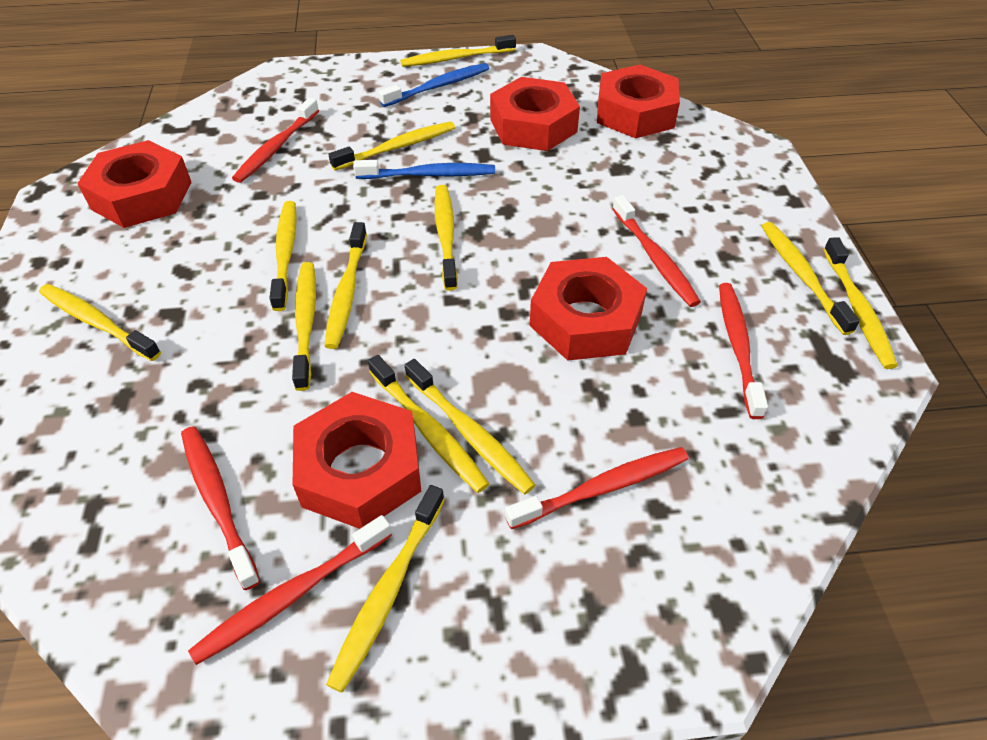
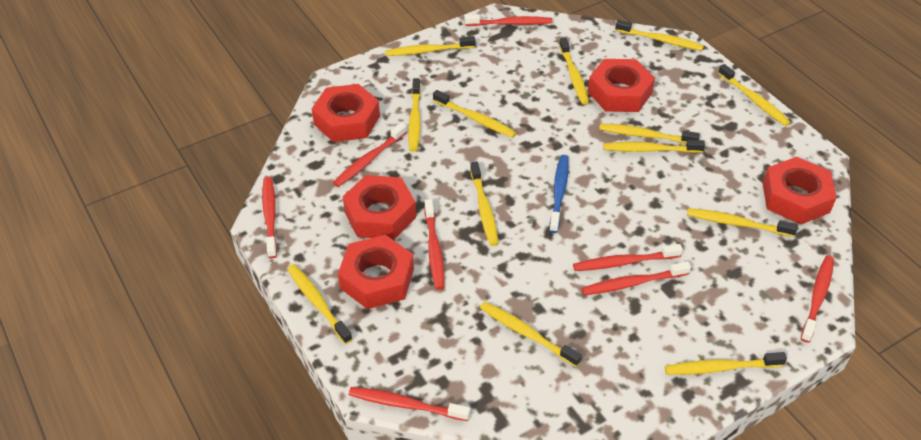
blue toothbrush: [353,160,495,179] [379,63,490,107] = 2 -> [549,155,569,233] = 1
red toothbrush: [181,426,260,590] [188,515,392,665] [232,98,319,183] [505,447,689,529] [612,195,701,307] [719,283,768,419] = 6 -> [262,177,277,258] [333,123,407,187] [349,387,470,421] [424,199,444,290] [465,14,552,26] [573,244,683,271] [581,261,691,295] [801,256,834,343] = 8
yellow toothbrush: [39,284,161,361] [269,201,297,311] [292,262,316,391] [325,222,367,349] [326,485,445,693] [328,121,455,171] [368,355,489,493] [400,35,516,67] [405,359,535,494] [435,185,458,291] [762,222,860,335] [823,237,898,369] = 12 -> [287,264,352,344] [385,36,475,56] [408,78,421,152] [433,90,516,138] [470,162,498,246] [480,302,582,367] [559,37,589,105] [599,123,700,144] [603,140,705,153] [615,20,704,51] [665,352,787,375] [687,208,798,237] [718,64,791,126] = 13

